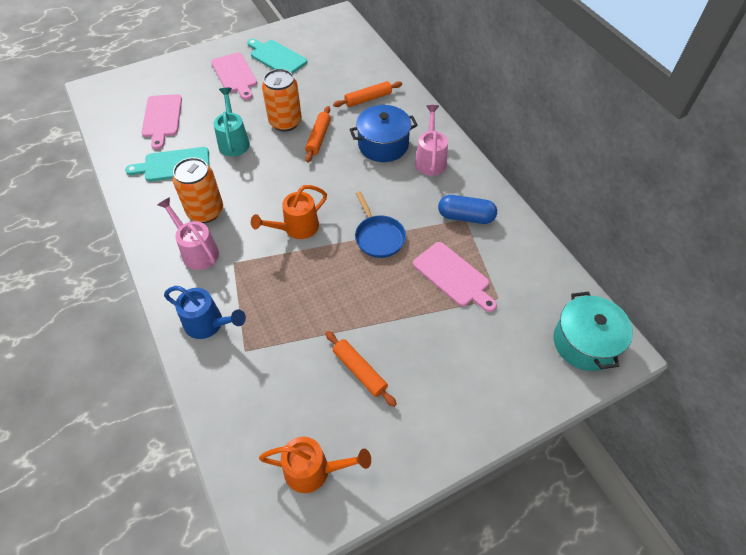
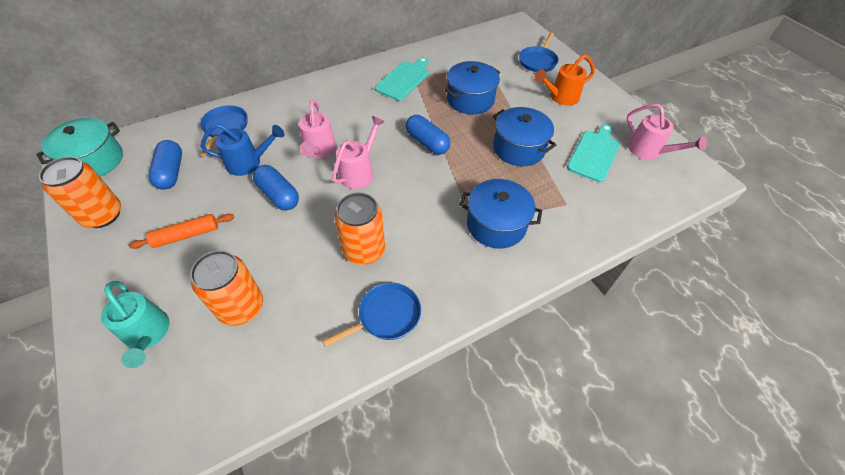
blue capsule: [438,195,497,224] = 1 -> [149,140,182,190] [253,165,299,210] [406,115,450,155] = 3
blue pan: [355,192,406,258] = 1 -> [200,105,248,156] [322,283,421,347] [519,32,559,72] = 3
blue pot: [349,105,418,162] = 1 -> [444,61,500,114] [459,179,542,248] [493,107,556,166] = 3
orange can: [172,157,223,223] [262,69,302,132] = 2 -> [39,156,121,228] [190,250,263,326] [334,193,385,265] = 3
orange rolling pin: [305,106,331,162] [325,331,397,407] [333,81,402,107] = 3 -> [129,214,234,249] = 1
orange watering can: [251,185,327,239] [259,437,371,493] = 2 -> [535,54,595,106] = 1
pink cutting board: [141,94,182,149] [211,52,257,100] [413,242,497,312] = 3 -> none = 0
pink watering can: [157,197,219,270] [415,105,448,176] = 2 -> [299,100,336,158] [332,116,385,189] [627,104,707,160] = 3

